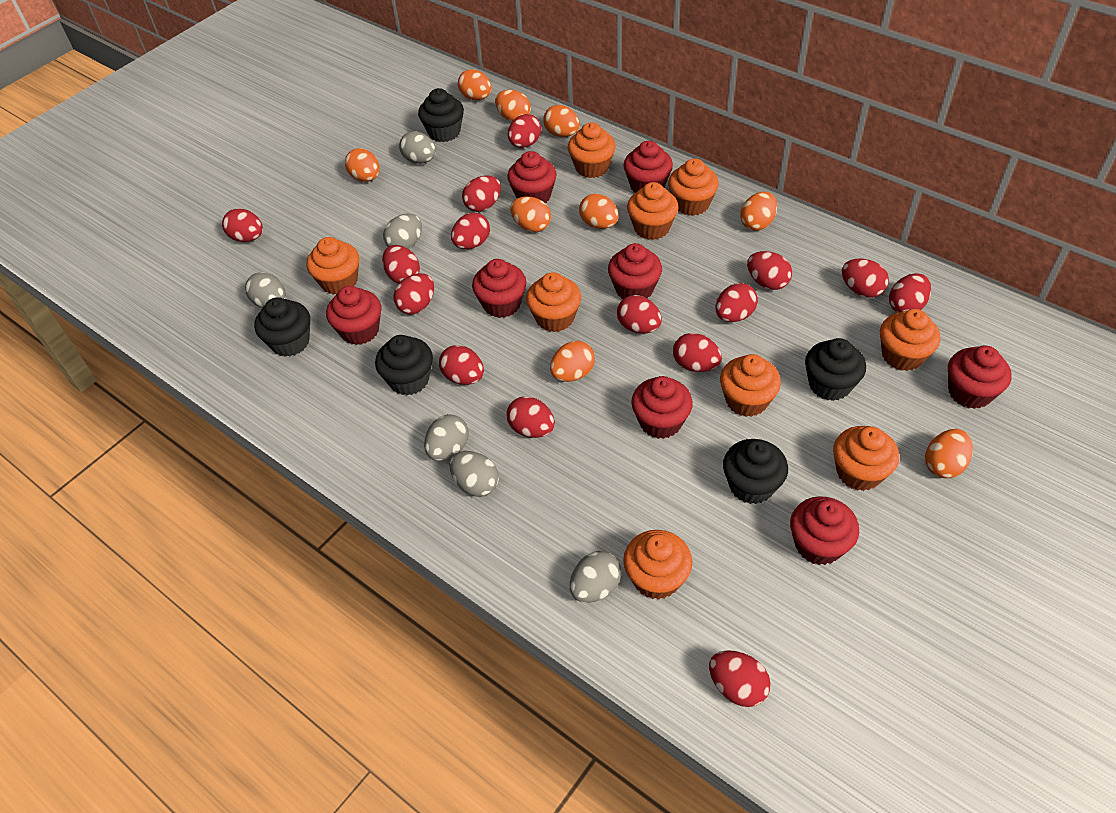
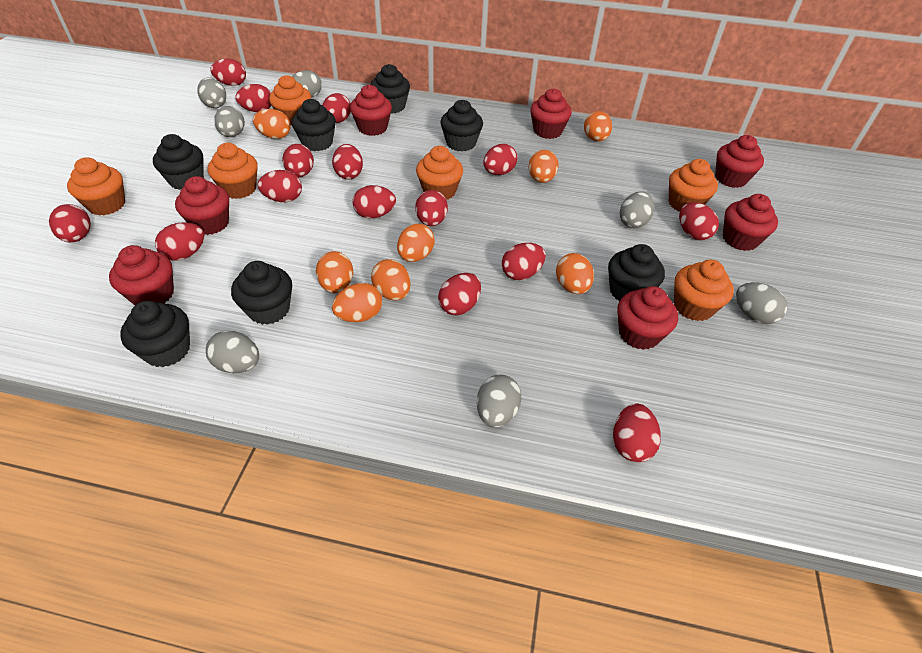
black cupcake: [254,297,310,357] [375,335,433,395] [418,88,464,142] [723,439,788,504] [805,338,866,401] = 5 -> [120,301,190,367] [153,134,204,190] [231,261,292,325] [292,99,336,151] [371,64,410,114] [440,100,483,151] [608,244,665,301] = 7
grey egg: [245,272,286,308] [383,213,422,249] [399,131,436,164] [424,414,469,461] [450,451,499,497] [570,551,622,603] = 6 -> [198,77,226,108] [206,331,259,373] [214,106,245,137] [292,70,322,97] [477,375,521,427] [620,191,654,228] [736,282,788,324] = 7
orange cupcake: [307,237,359,295] [526,272,581,332] [568,122,616,178] [623,530,692,600] [627,182,679,240] [668,158,719,216] [720,354,781,417] [833,426,899,491] [880,309,940,371] = 9 -> [67,157,125,216] [208,143,258,199] [269,75,311,126] [416,146,463,200] [669,159,718,211] [674,260,734,321] = 6
orange egg: [345,148,379,182] [458,69,492,100] [495,90,531,122] [510,196,551,232] [543,105,580,137] [550,341,595,382] [579,194,619,229] [740,192,777,231] [925,429,973,478] = 9 -> [253,109,291,139] [316,251,353,293] [332,283,382,322] [371,259,411,300] [397,224,435,262] [528,150,559,183] [556,253,594,294] [584,111,612,142] = 8
red cupcake: [326,286,381,345] [472,259,526,318] [507,151,557,203] [608,243,662,299] [624,141,673,193] [631,376,693,439] [790,496,859,565] [948,346,1012,409] = 8 -> [109,245,174,305] [175,176,229,235] [350,85,392,136] [530,88,572,139] [617,286,678,350] [715,135,764,188] [723,194,778,251] = 7

